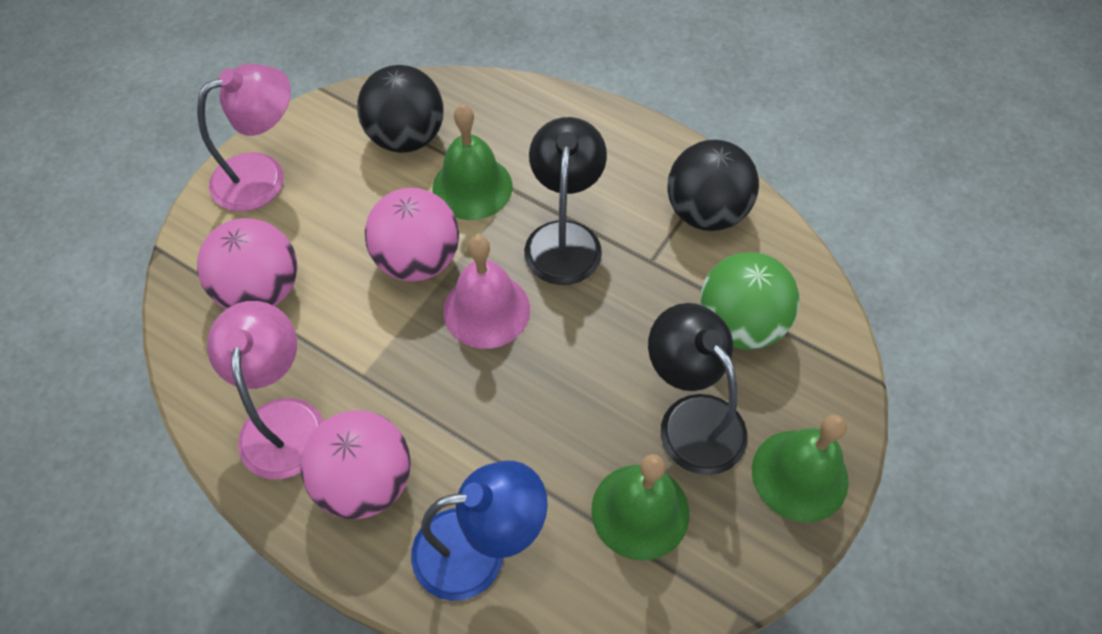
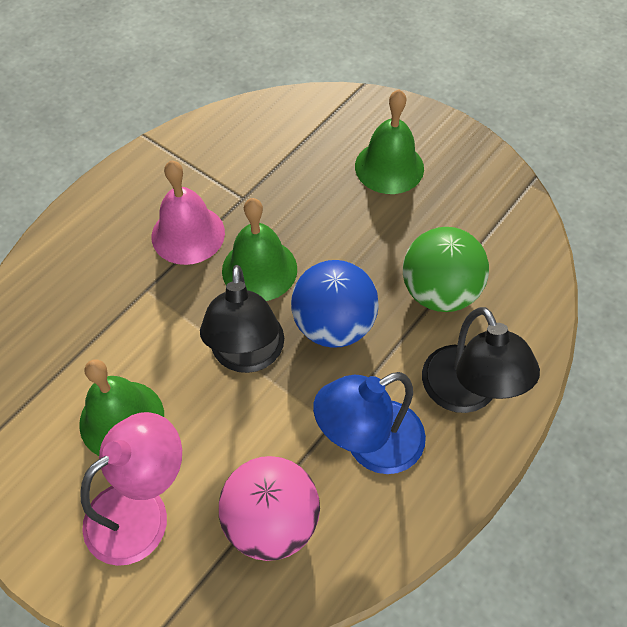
black ball: [357,65,444,153] [668,140,759,231] = 2 -> none = 0
blue ball: none = 0 -> [291,260,379,348] = 1
pink ball: [197,218,298,309] [300,410,411,519] [365,188,459,281] = 3 -> [219,456,320,561] = 1
pink lamp: [197,64,291,212] [207,301,324,479] = 2 -> [80,412,182,566] = 1

